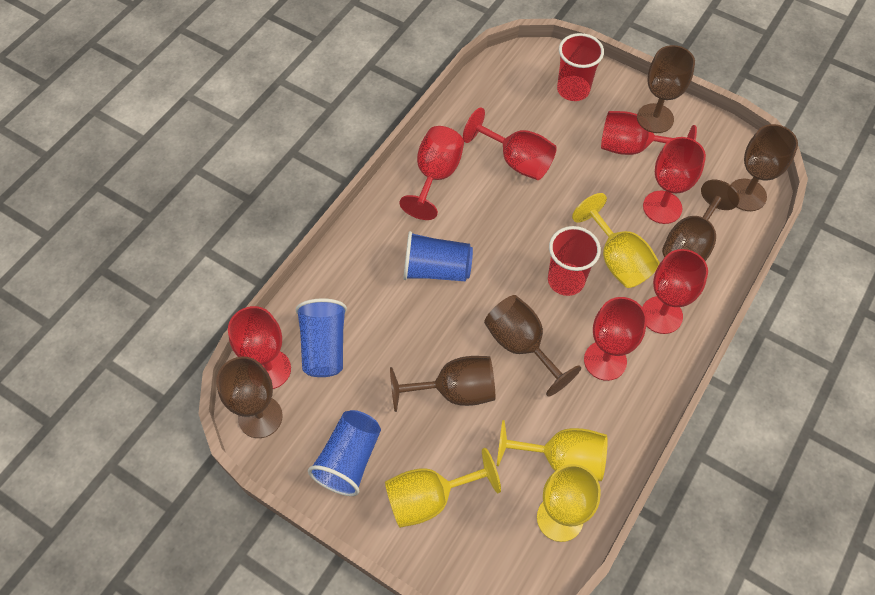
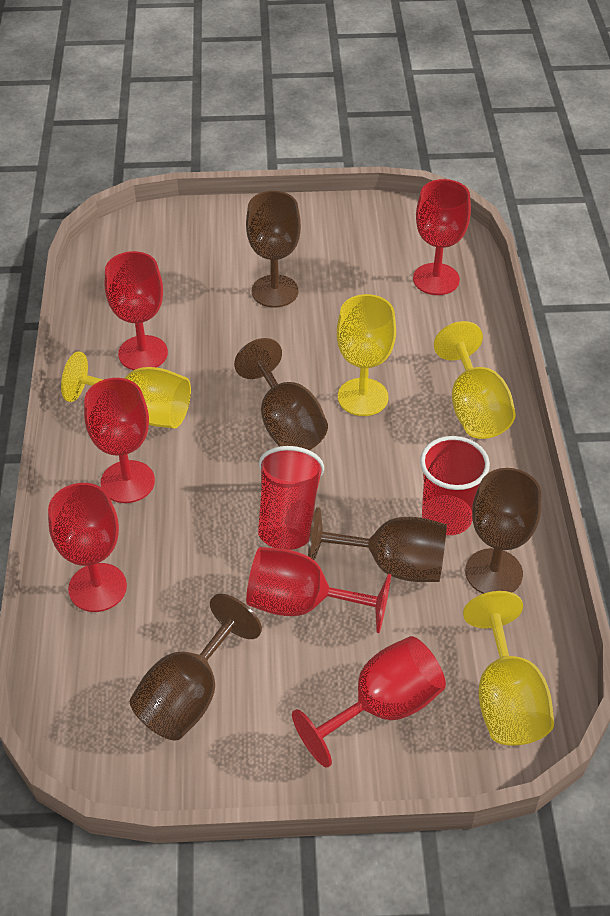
blue cup: [296,298,347,377] [308,410,381,496] [403,231,473,281] = 3 -> none = 0
brown goblet: [216,357,283,438] [390,356,495,412] [484,295,581,397] [638,45,695,133] [662,180,740,261] [731,124,798,211] = 6 -> [130,594,262,741] [234,338,328,450] [246,191,301,308] [308,507,447,582] [465,468,541,594] = 5
red goblet: [228,306,291,389] [399,126,464,220] [463,107,557,180] [584,297,647,381] [601,111,697,155] [643,137,706,224] [643,249,708,334] = 7 -> [48,483,127,612] [84,378,155,503] [105,251,168,370] [246,547,391,633] [292,636,446,768] [413,179,471,295] = 6

